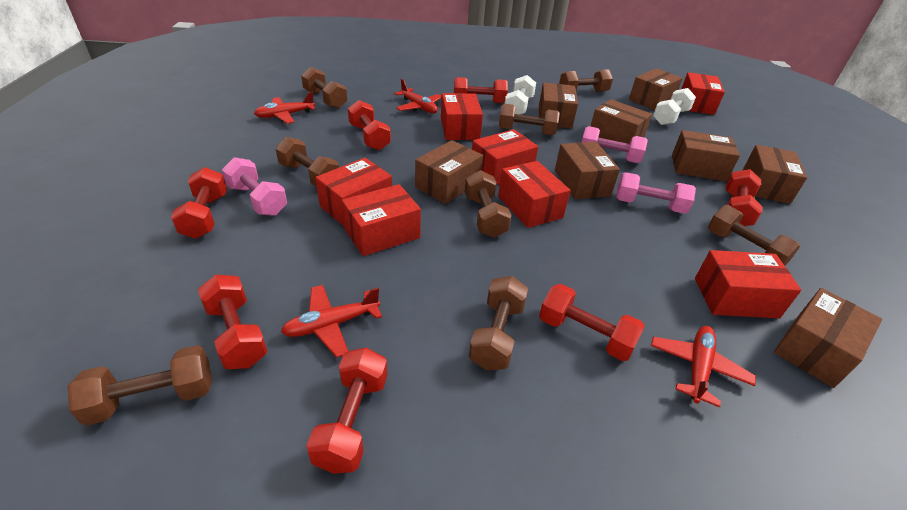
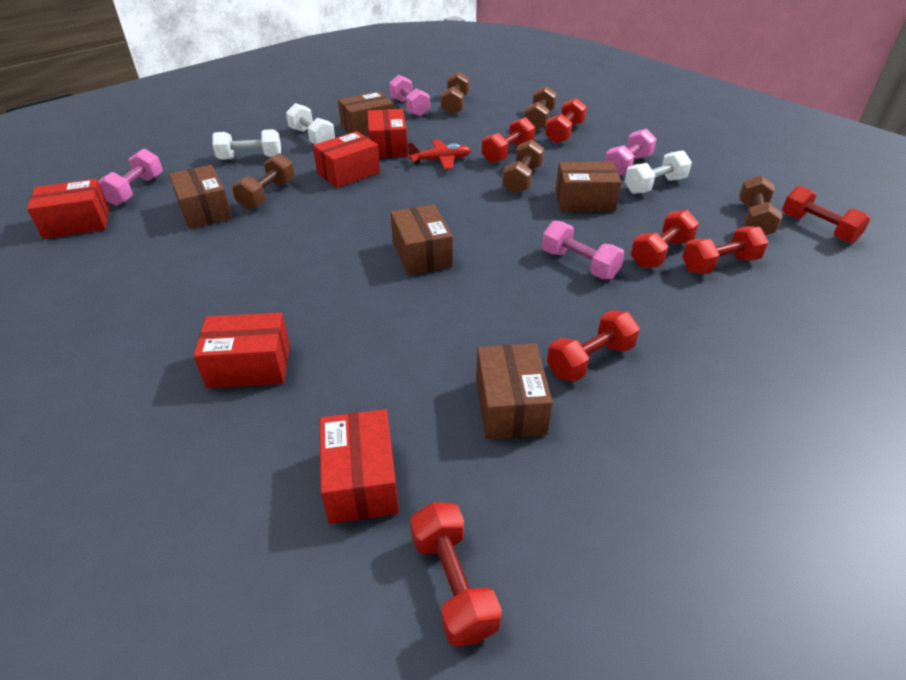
brown box: [415,140,483,204] [539,82,578,129] [555,142,620,199] [591,99,652,144] [629,68,683,110] [672,130,740,181] [743,145,807,204] [774,288,882,388] = 8 -> [169,165,232,229] [338,91,394,136] [391,204,453,275] [476,343,553,439] [555,162,622,212] = 5
brown dumbbell: [68,345,212,426] [276,137,339,187] [301,67,347,109] [465,170,512,238] [469,276,528,370] [499,104,560,135] [559,69,613,92] [708,205,800,266] = 8 -> [232,153,295,210] [441,72,469,115] [502,140,544,194] [524,86,557,131] [739,175,782,235] = 5
pink dumbbell: [222,157,287,216] [582,126,648,163] [616,172,696,214] = 3 -> [98,149,163,206] [389,75,430,116] [542,220,625,279] [605,129,657,175] = 4
red box: [316,158,392,226] [342,184,421,256] [441,93,483,140] [472,129,538,185] [498,161,571,228] [681,72,725,115] [695,250,801,318] = 7 -> [27,179,109,239] [193,312,290,388] [313,131,380,188] [320,409,399,524] [367,109,408,158] = 5
red plane: [254,92,315,124] [281,285,382,358] [394,79,442,113] [651,326,756,407] = 4 -> [407,140,471,170] = 1
white dumbbell: [504,75,536,115] [653,88,696,125] = 2 -> [213,129,281,160] [286,103,335,144] [625,150,692,194] = 3

